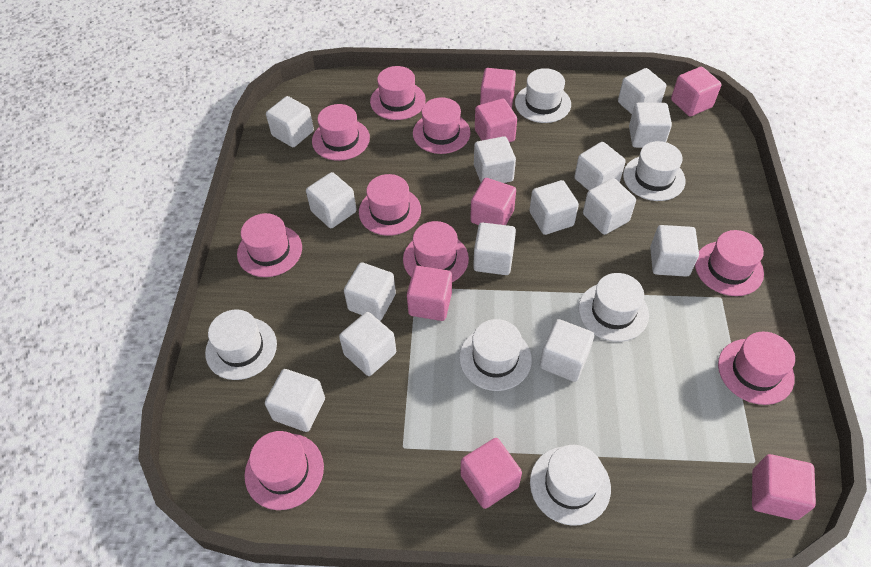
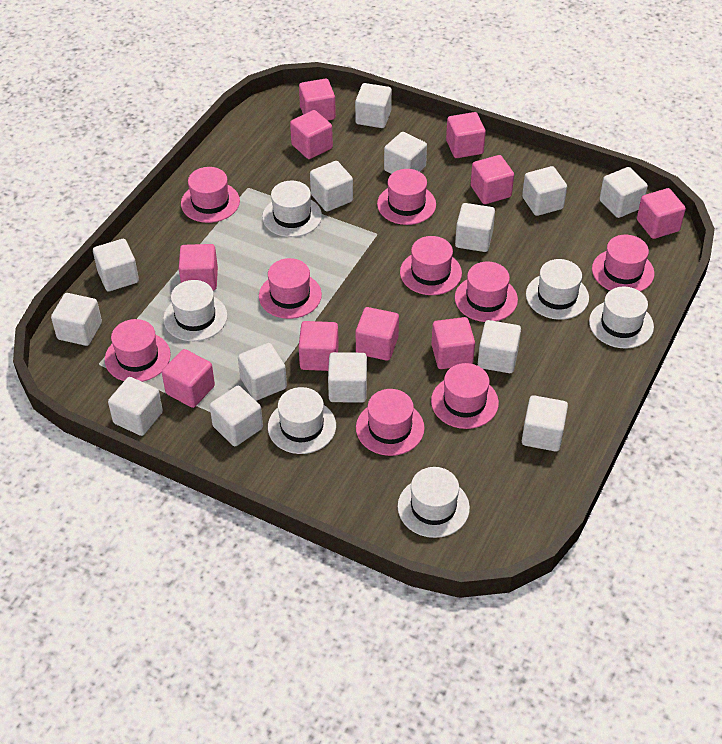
pink cube: [407,266,452,321] [460,438,522,509] [470,178,516,225] [475,98,517,142] [480,68,516,109] [671,67,722,117] [752,454,816,520] = 7 -> [162,349,215,408] [179,244,218,291] [290,110,333,159] [299,79,336,121] [299,321,339,371] [356,307,399,361] [431,317,475,369] [446,112,486,158] [471,155,514,204] [637,188,686,239] = 10

